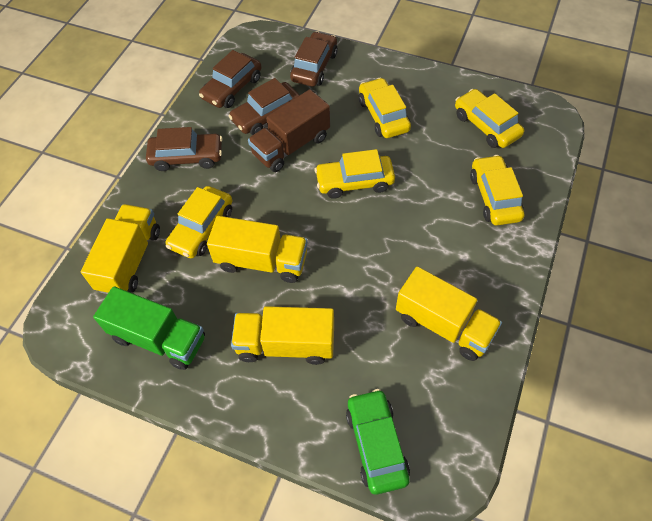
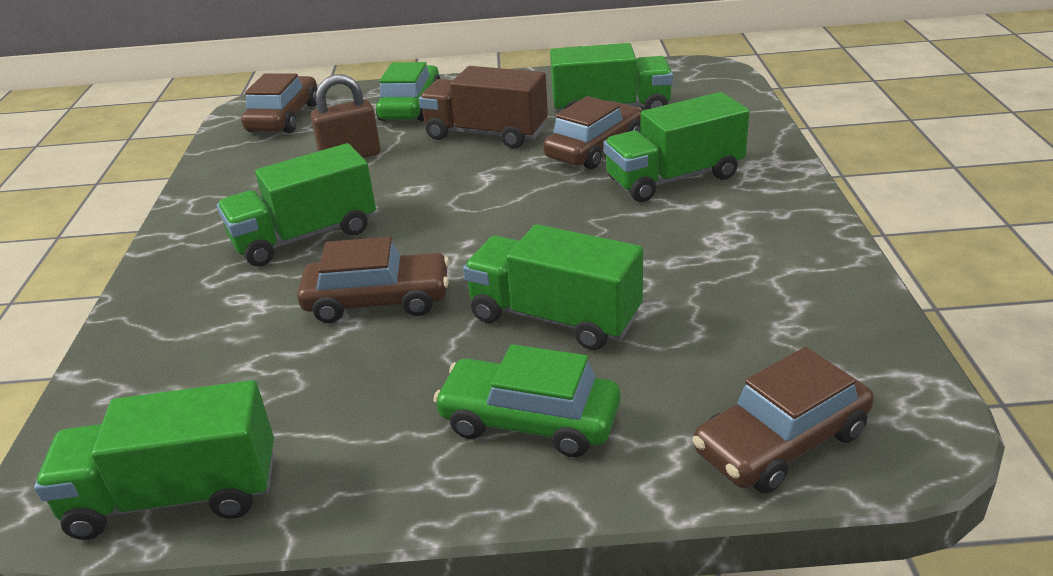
brown padlock: none = 0 -> [310,74,380,158] = 1
green car: [346,389,410,495] = 1 -> [376,62,440,121] [433,344,620,457] = 2
green truck: [93,286,205,370] = 1 -> [34,380,274,540] [217,143,376,267] [463,224,643,350] [550,43,673,113] [603,92,749,202] = 5
yellow car: [165,186,233,259] [315,149,395,199] [359,78,411,138] [455,89,524,148] [470,155,524,226] = 5 -> none = 0
yellow truck: [81,204,160,294] [207,216,308,283] [231,306,334,365] [396,267,502,361] = 4 -> none = 0

